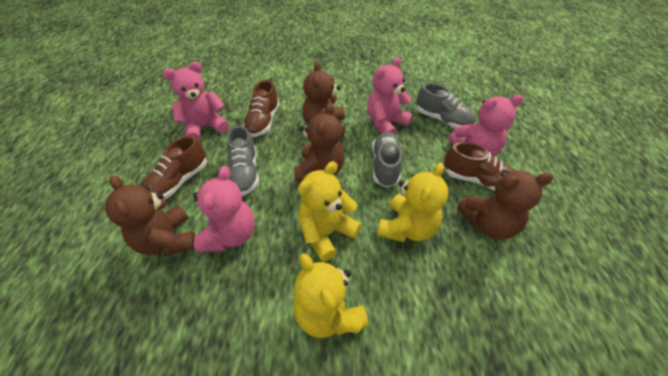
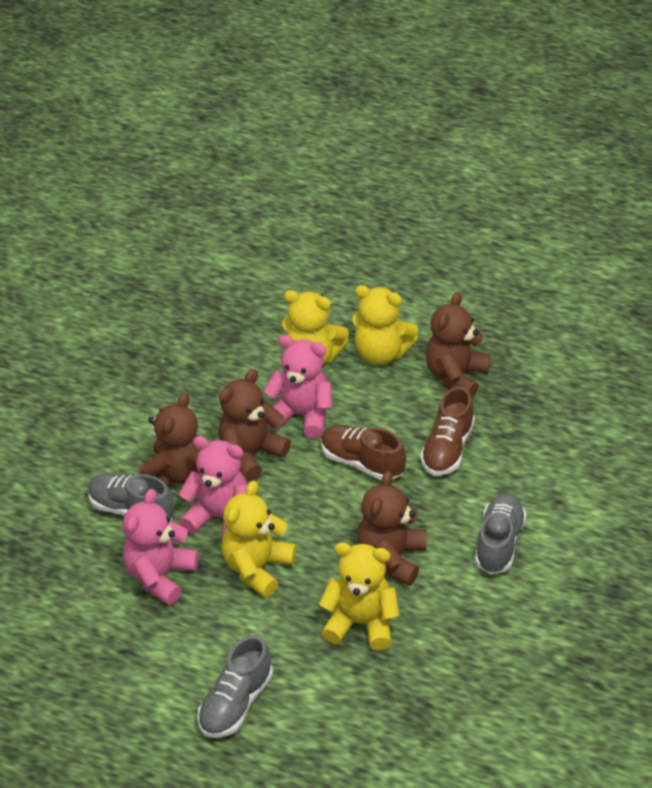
brown shoe: [141,136,207,199] [243,80,280,137] [444,142,516,191] = 3 -> [321,425,406,480] [420,387,475,475] = 2
pink teddy bear: [163,61,229,141] [193,166,255,252] [367,57,413,135] [448,95,523,156] = 4 -> [123,489,199,605] [179,436,248,537] [263,335,333,439] = 3
yellow teddy bear: [294,253,369,338] [298,161,361,262] [377,162,449,242] = 3 -> [221,481,296,598] [281,290,349,365] [319,543,400,651] [351,285,418,365] = 4

